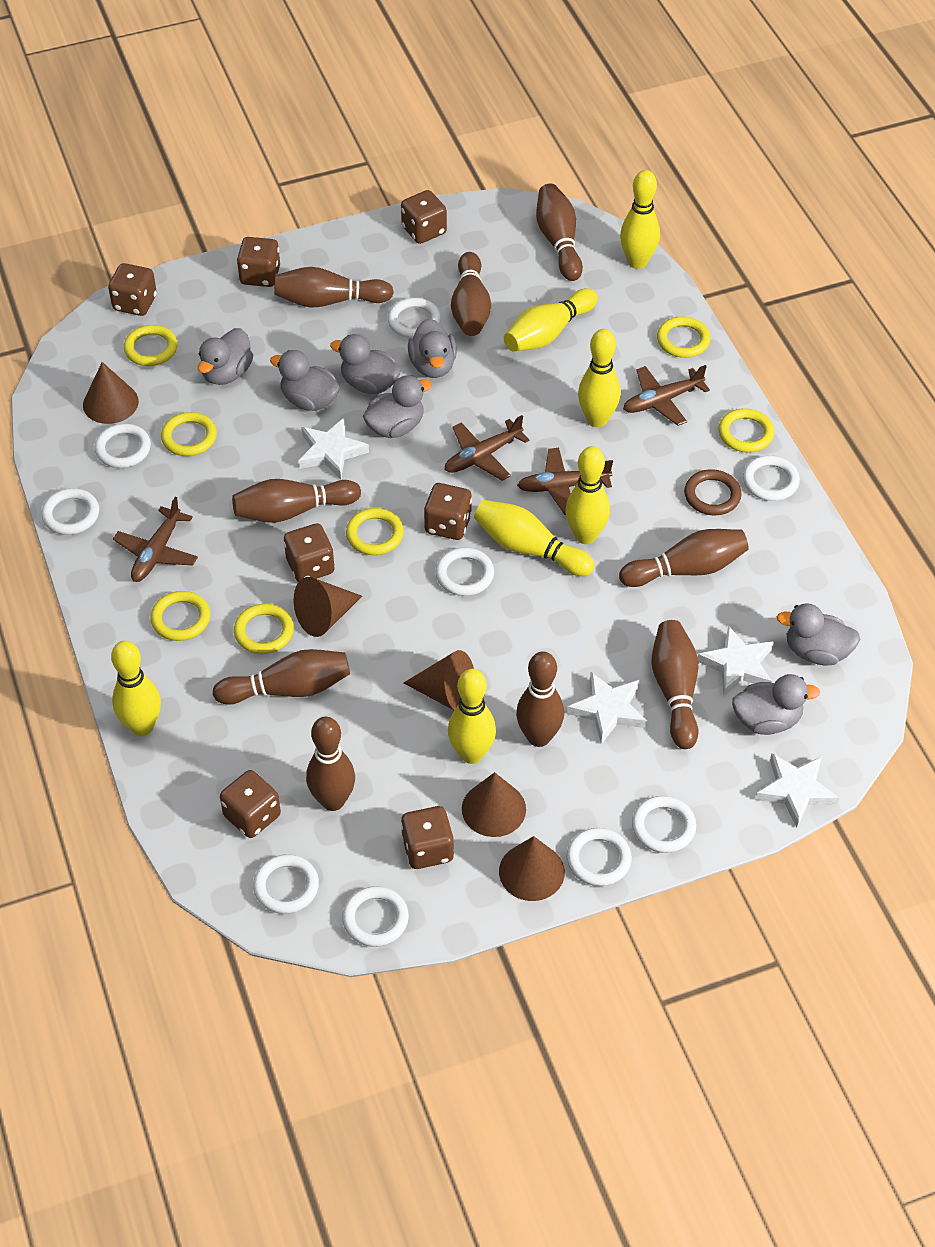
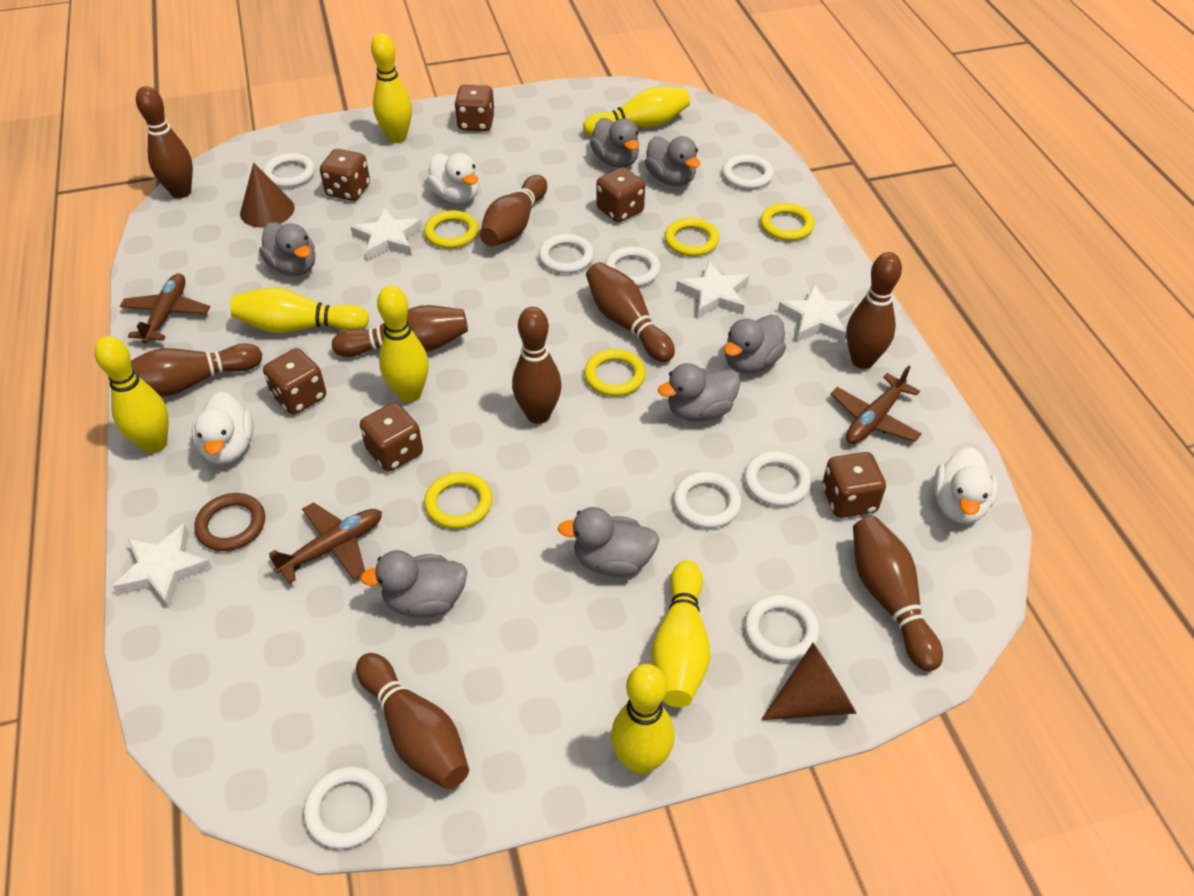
brown cone: [83,362,139,424] [294,577,362,637] [404,650,474,710] [462,772,526,837] [499,836,565,901] = 5 -> [240,162,295,228] [761,643,857,720] = 2
brown dice: [108,263,157,316] [220,770,281,838] [237,237,280,287] [284,523,335,582] [401,190,447,244] [401,806,454,869] [424,483,472,540] = 7 -> [263,348,326,415] [320,149,370,201] [360,402,423,472] [455,85,495,131] [597,167,645,223] [822,452,886,518] = 6
brown plane: [113,497,198,582] [445,415,530,481] [517,448,613,515] [623,365,710,426] = 4 -> [120,273,210,343] [269,502,382,584] [831,365,922,444] = 3
white duck: none = 0 -> [192,392,254,464] [427,153,479,203] [933,447,998,523] = 3
white ring: [42,488,99,535] [95,424,151,468] [253,854,319,914] [342,886,409,947] [388,298,441,338] [436,547,494,596] [567,828,632,886] [632,796,696,853] [743,455,800,501] = 9 -> [263,153,315,188] [304,766,388,849] [538,234,594,273] [605,246,661,287] [673,472,741,528] [722,154,774,189] [744,451,812,506] [745,595,819,662] = 8
yellow ring: [124,325,178,366] [150,591,210,641] [161,412,217,456] [234,604,294,654] [346,508,404,555] [657,316,711,358] [718,408,774,453] = 7 -> [424,210,478,249] [424,472,492,529] [584,349,646,396] [665,218,719,256] [760,203,815,241] = 5

